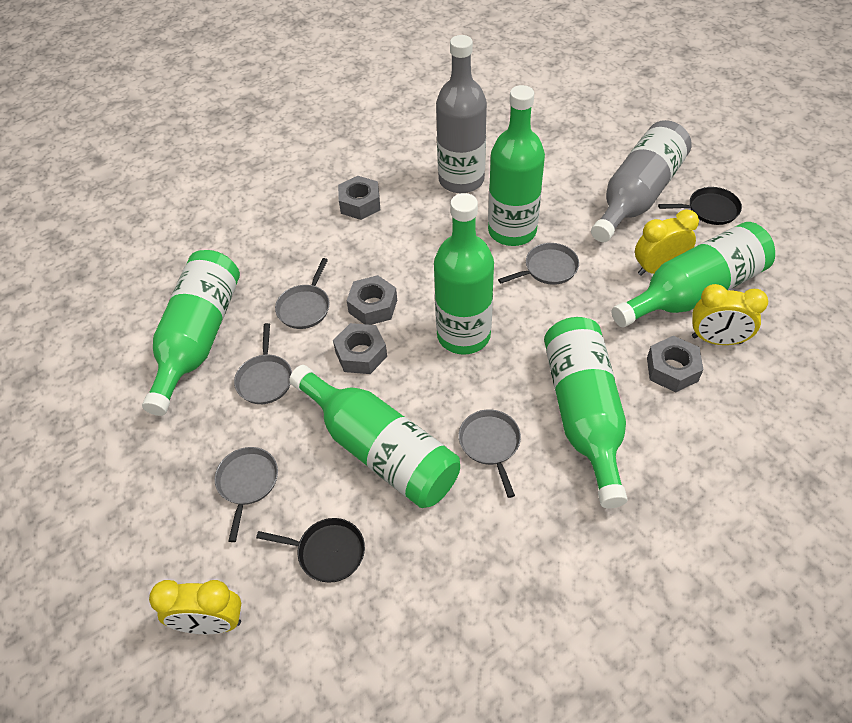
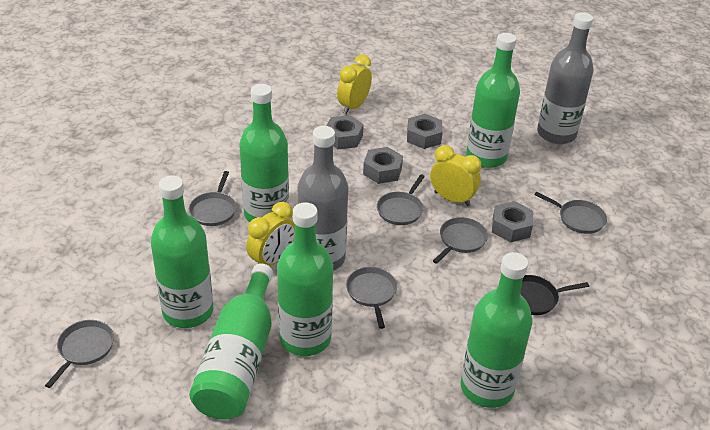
black pan: [256,518,365,583] [658,187,742,225] = 2 -> [520,275,589,315] = 1
grey pan: [215,447,278,542] [234,323,292,404] [275,258,330,329] [459,410,521,498] [498,243,579,285] = 5 -> [45,320,114,388] [189,171,236,226] [346,267,397,329] [377,174,425,225] [433,217,488,264] [534,192,607,234] = 6

